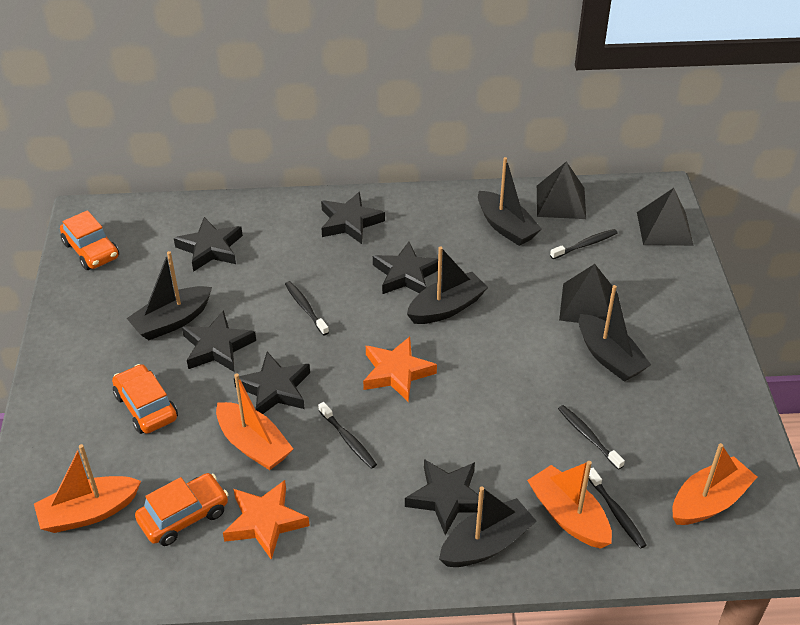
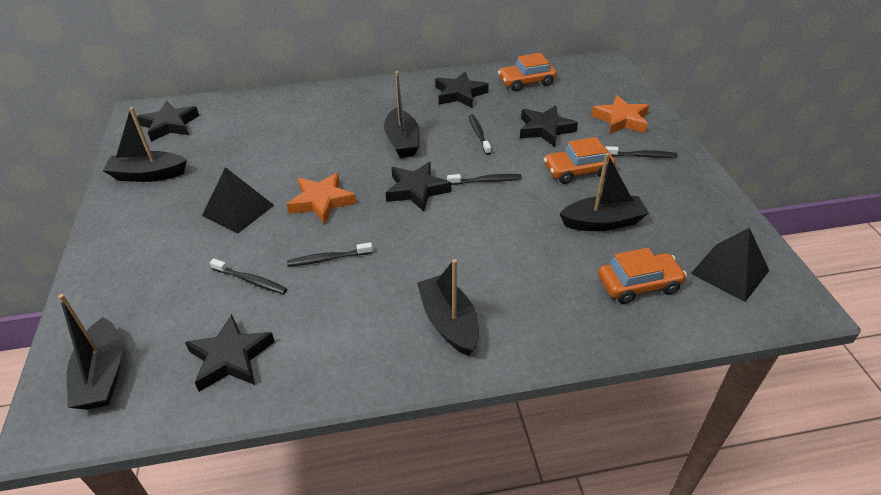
black pyramid: [537,161,586,219] [559,264,613,323] [637,188,694,246] = 3 -> [202,167,274,234] [691,228,769,302] = 2
black star: [174,217,243,272] [182,310,256,372] [234,352,310,414] [321,192,385,244] [373,242,438,294] [405,459,479,535] = 6 -> [137,101,199,142] [185,314,275,392] [385,162,451,212] [435,72,489,108] [520,105,578,147] = 5
orange boat: [34,444,141,533] [216,373,293,470] [527,461,612,549] [672,443,757,525] = 4 -> none = 0

